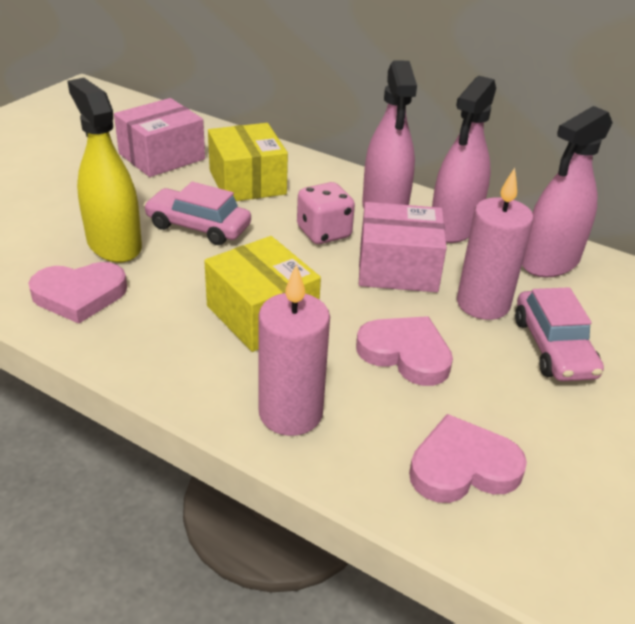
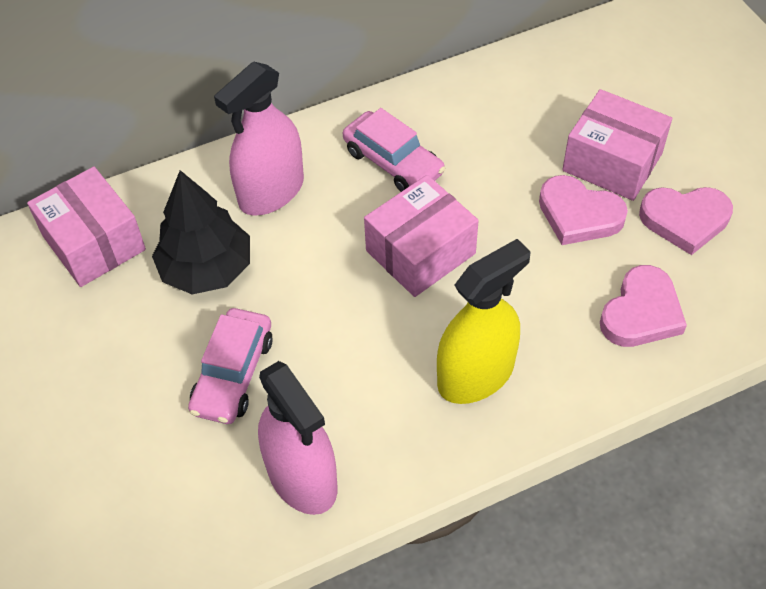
black tree: none = 0 -> [152,170,250,295] = 1
pink box: [114,98,205,177] [359,202,447,292] = 2 -> [27,166,146,287] [364,175,479,297] [562,89,672,201] = 3
pink candle: [258,264,330,436] [457,168,534,320] = 2 -> none = 0
pink dice: [297,182,355,244] = 1 -> none = 0
pink spray bottle: [362,60,417,208] [432,76,496,243] [522,106,613,277] = 3 -> [214,62,304,216] [258,361,337,515] = 2
yellow box: [204,236,321,352] [208,123,288,201] = 2 -> none = 0

